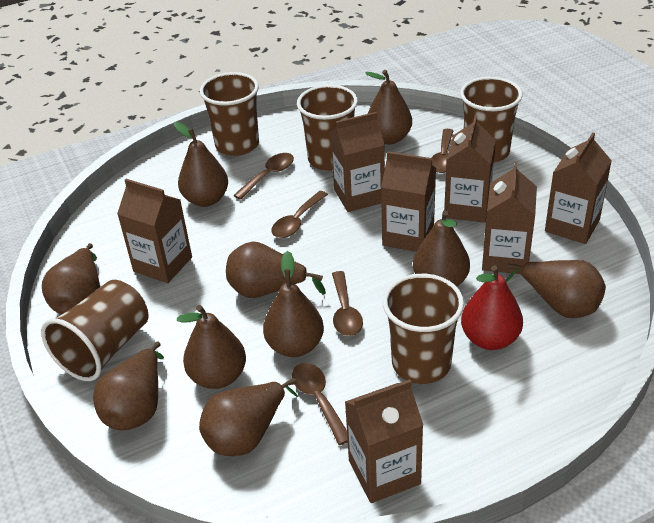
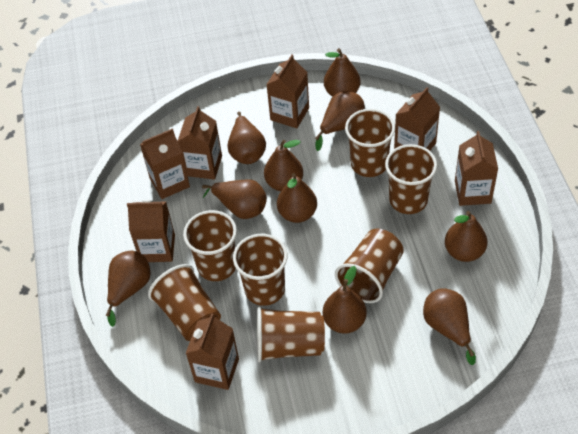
brown cup: [41,280,149,381] [200,72,259,156] [297,85,358,171] [383,274,464,384] [460,77,523,162] = 5 -> [148,264,221,341] [183,210,237,281] [233,234,287,306] [257,307,325,362] [335,228,404,303] [345,109,395,177] [385,144,437,214] = 7
brown spoon: [233,153,294,200] [271,191,328,238] [292,363,348,445] [332,271,363,336] [431,129,453,173] = 5 -> none = 0
red pear: [461,265,523,350] = 1 -> none = 0

